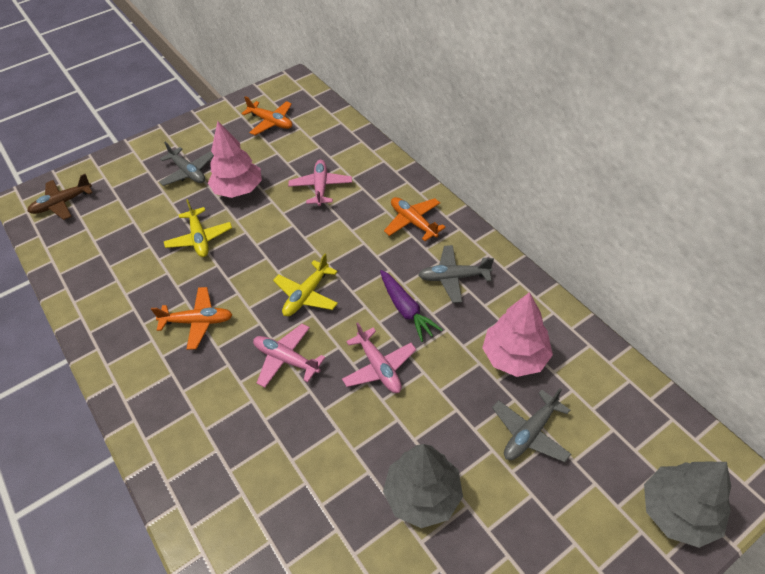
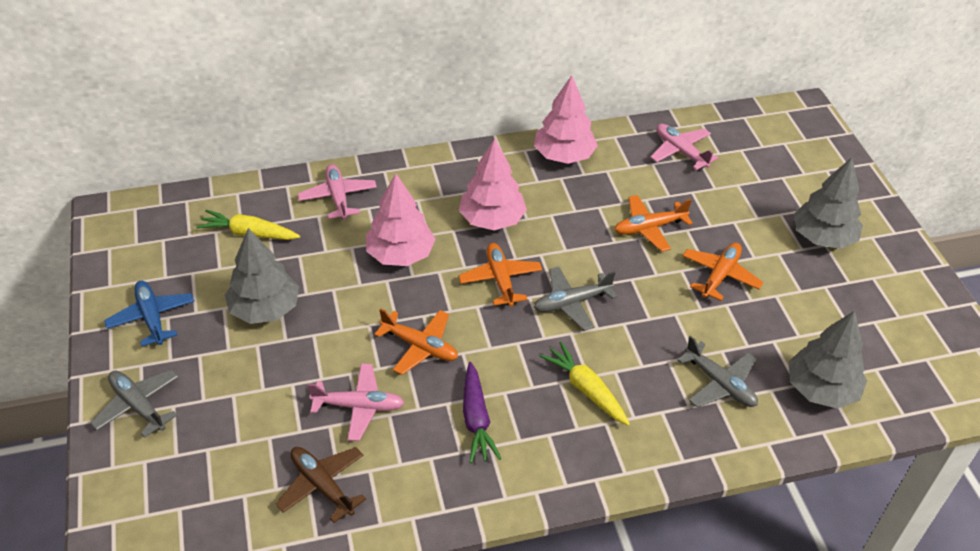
blue plane: none = 0 -> [104,281,194,346] = 1
grey tree: [383,444,463,528] [644,462,731,548] = 2 -> [225,228,299,324] [789,311,867,409] [793,157,863,249] = 3
orange plane: [151,287,232,350] [241,96,292,135] [384,197,446,241] = 3 -> [374,308,458,375] [458,243,542,307] [614,195,693,252] [683,243,763,301] = 4
pink tree: [208,121,262,198] [482,292,553,377] = 2 -> [366,174,435,266] [459,139,527,230] [534,75,598,164] = 3
yellow carrot: none = 0 -> [196,210,300,240] [539,342,630,426] = 2
yellow plane: [164,199,232,257] [273,254,338,316] = 2 -> none = 0

